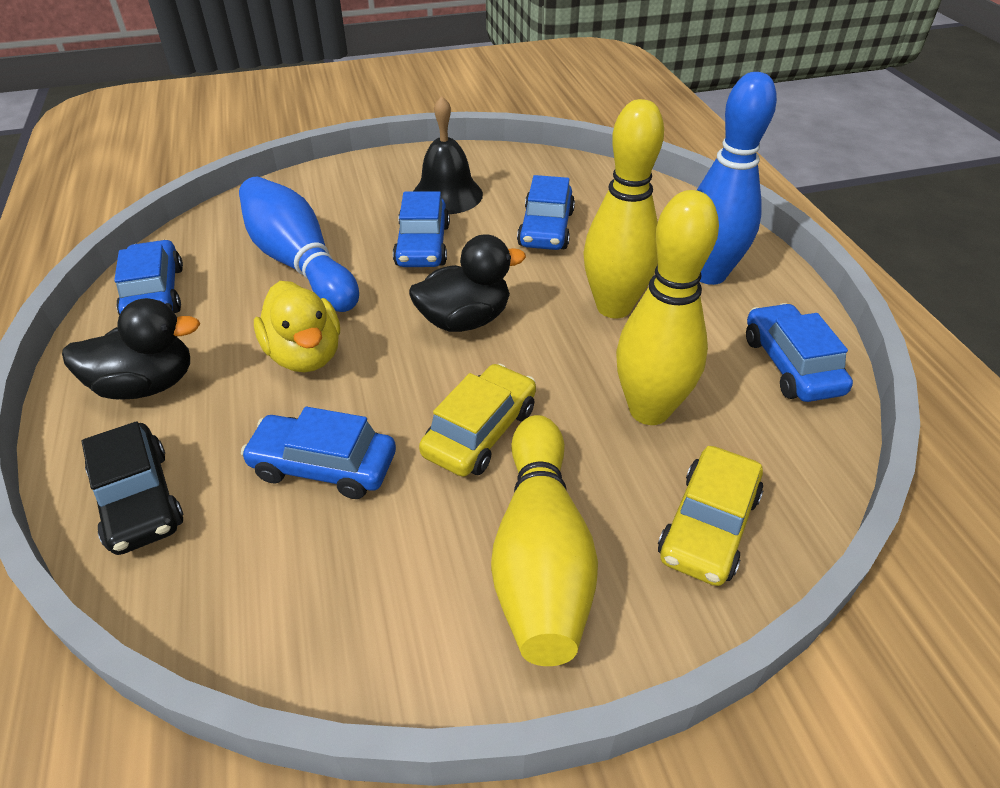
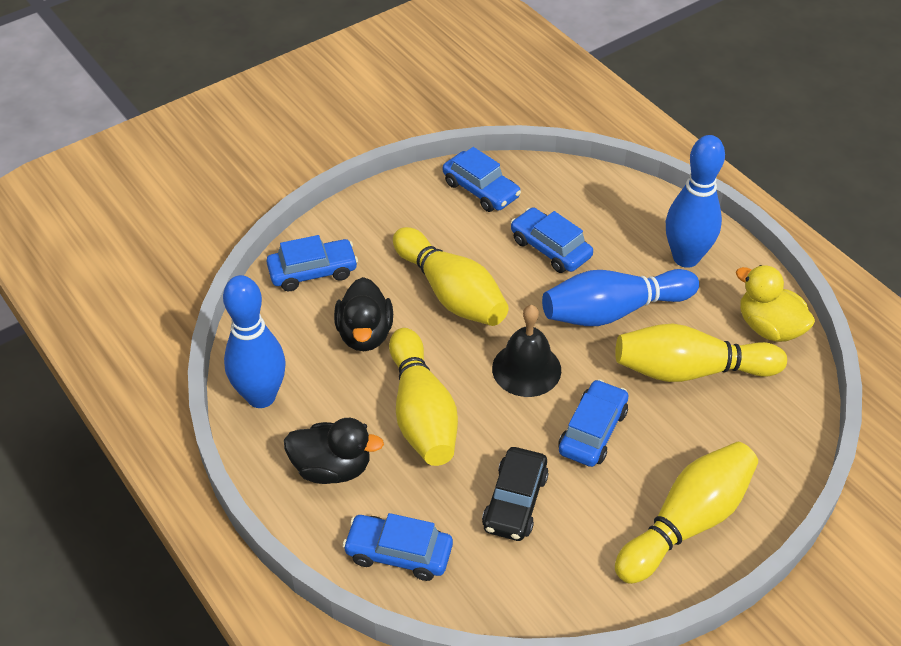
blue bowling pin: [239,177,359,312] [697,72,777,285] = 2 -> [223,275,286,408] [542,269,699,326] [666,135,725,268] = 3
yellow bowling pin: [491,415,598,666] [583,99,664,318] [616,190,719,425] = 3 -> [389,328,458,466] [393,227,509,326] [615,323,787,382] [615,442,758,584] = 4
yellow car: [419,364,536,477] [658,446,763,586] = 2 -> none = 0

